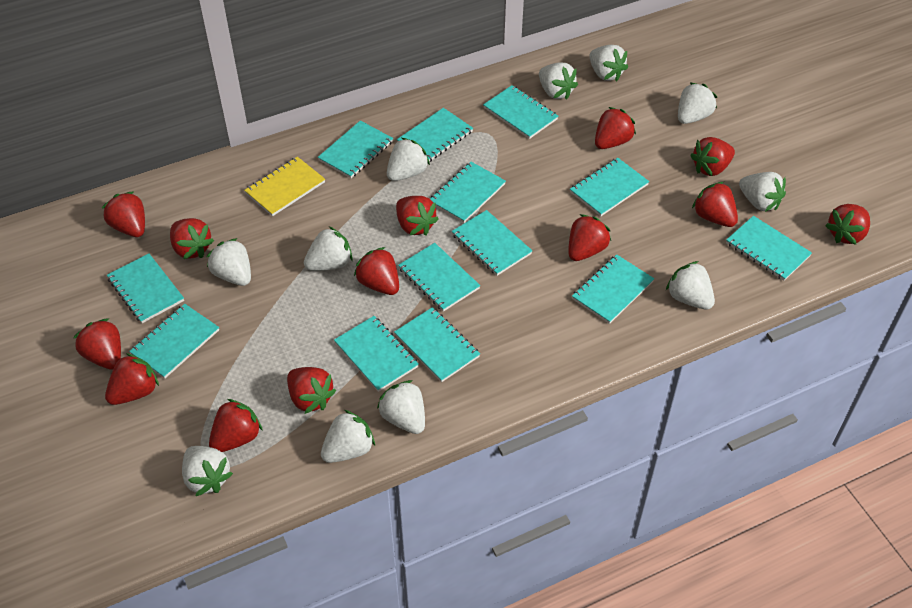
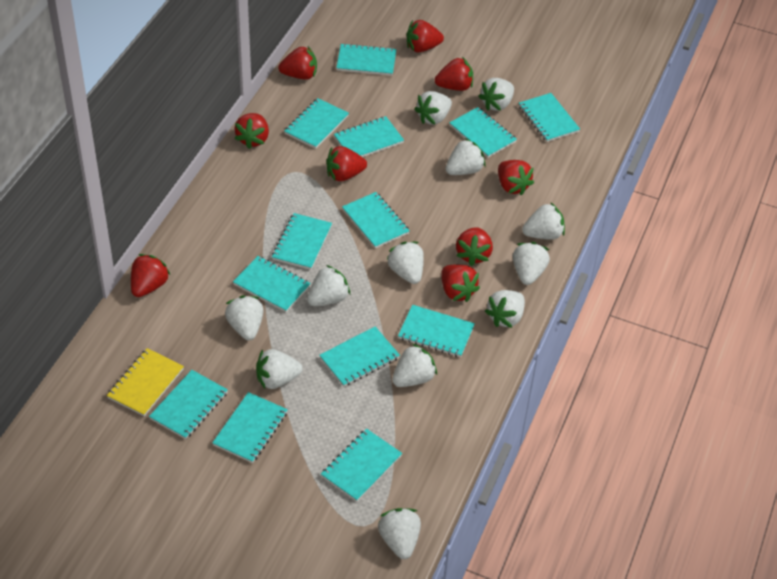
red strawberry: [74,318,121,370] [102,191,145,237] [105,353,159,405] [170,218,214,259] [209,399,263,452] [287,367,336,414] [354,247,399,295] [396,196,439,235] [568,214,611,261] [595,107,636,149] [690,137,735,176] [692,182,738,227] [825,204,870,245] = 13 -> [131,254,170,297] [235,113,269,149] [278,46,317,80] [326,146,367,181] [407,20,444,53] [435,57,473,91] [441,264,480,302] [456,227,493,266] [498,160,534,196] = 9
white strawberry: [182,446,233,496] [207,238,251,286] [304,226,353,271] [321,410,375,463] [377,380,425,434] [387,138,430,181] [539,62,578,100] [589,45,628,81] [666,261,715,310] [678,82,717,124] [739,172,786,212] = 11 -> [225,295,264,340] [256,349,303,389] [307,265,350,306] [378,508,421,559] [386,242,424,284] [392,344,437,387] [415,91,452,125] [446,138,485,175] [478,78,514,111] [485,290,525,328] [513,242,550,285] [522,202,565,240] = 12

